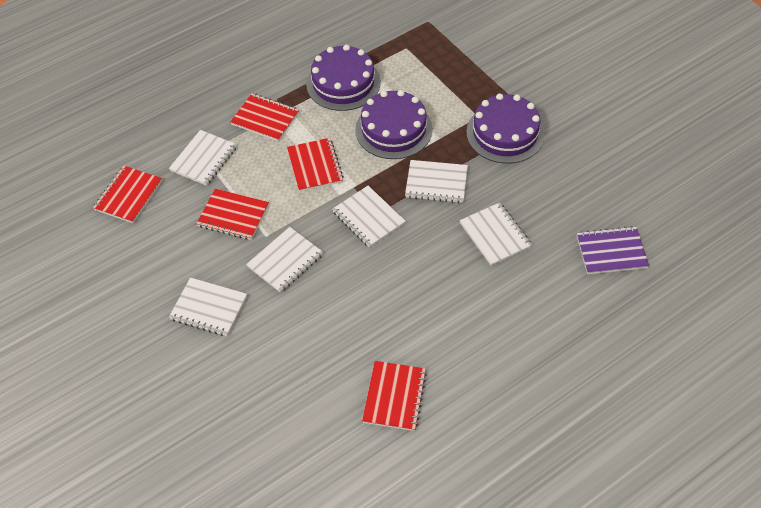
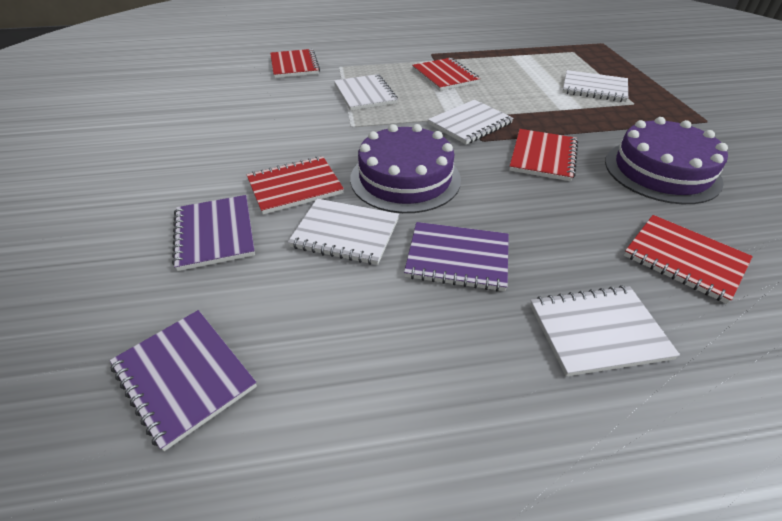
purple cake: [306,45,381,111] [355,90,433,159] [466,93,545,163] = 3 -> [350,124,461,213] [605,117,728,204] = 2
purple notebook: [577,226,649,274] = 1 -> [110,310,257,451] [172,195,255,271] [404,222,509,291] = 3
white notebook: [169,130,237,186] [169,277,247,336] [246,227,323,293] [332,186,406,248] [405,160,468,203] [460,202,532,266] = 6 -> [288,199,399,265] [334,74,398,111] [428,100,514,145] [530,285,680,377] [562,70,628,102] = 5

